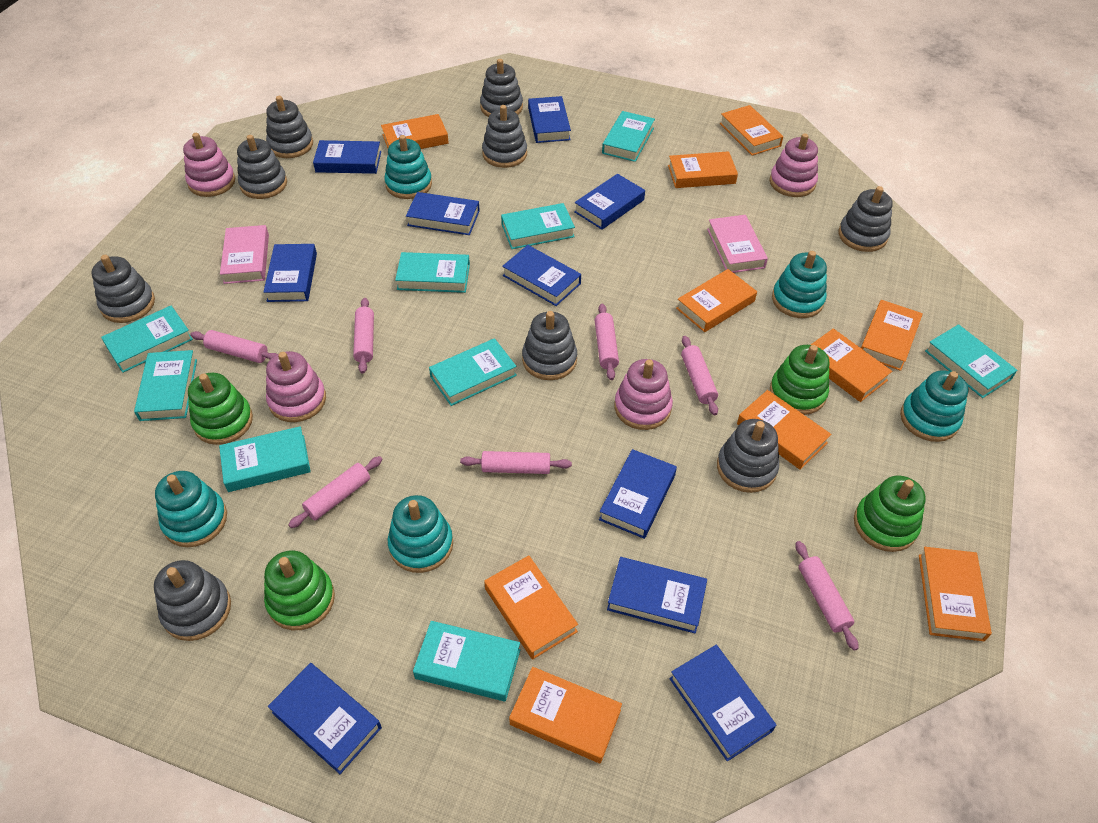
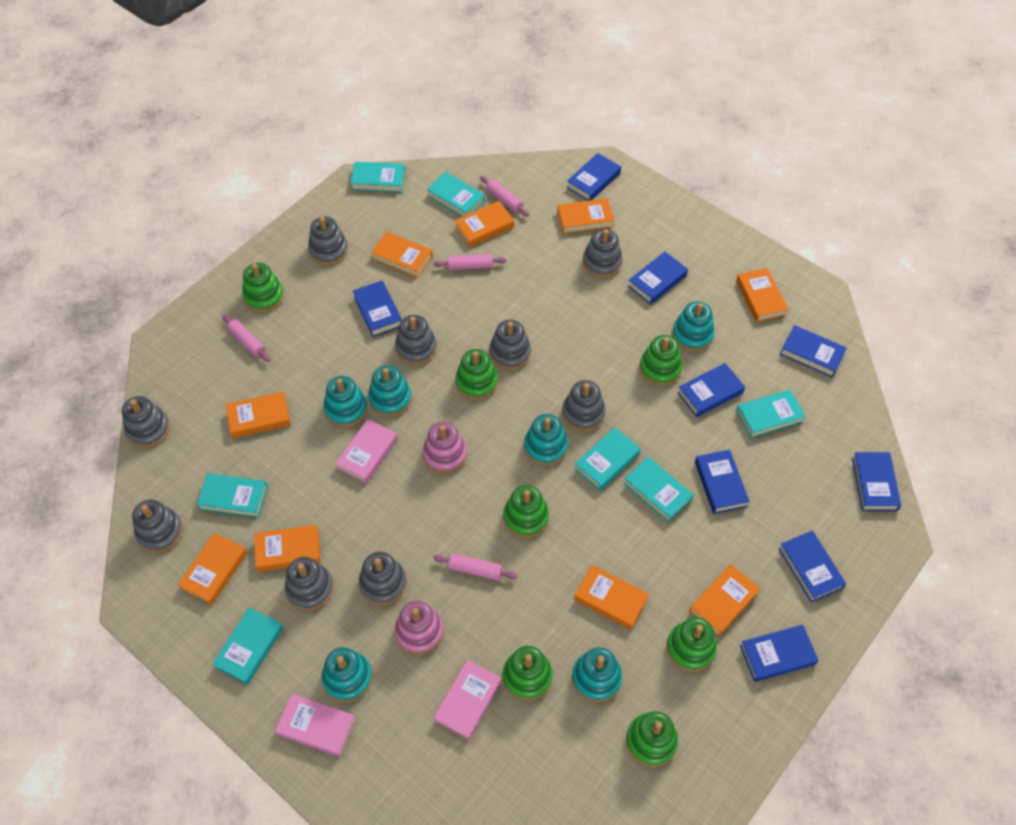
blue book: [264,244,317,302] [268,663,382,774] [313,140,381,174] [406,192,480,235] [502,245,581,306] [528,96,571,143] [574,174,645,230] [599,449,677,539] [607,557,707,634] [669,645,776,761] = 10 -> [353,280,402,337] [567,153,621,201] [628,251,688,305] [677,363,745,417] [695,450,750,514] [740,625,819,682] [778,531,846,602] [780,325,847,377] [852,452,901,511] = 9
green stacking toy: [188,373,253,445] [264,550,335,630] [770,345,829,415] [854,476,926,552] = 4 -> [242,263,284,312] [455,349,498,400] [503,485,549,538] [503,646,552,701] [626,711,678,767] [639,335,682,386] [667,617,717,672] = 7
orange book: [381,114,449,149] [484,555,578,659] [509,667,622,764] [668,151,738,188] [676,269,757,332] [720,105,783,155] [737,390,831,470] [811,328,892,402] [861,300,923,371] [919,547,992,641] = 10 -> [178,533,247,605] [226,391,291,438] [254,525,321,572] [371,231,433,278] [454,201,514,247] [557,198,614,234] [574,565,649,630] [689,564,760,637] [736,268,788,323] = 9
pink book: [220,225,269,284] [707,215,768,273] = 2 -> [275,694,356,757] [335,419,398,484] [434,660,501,741] = 3
pink rolling pin: [190,330,277,363] [288,456,382,528] [353,298,374,374] [460,451,572,474] [595,304,619,380] [681,336,718,415] [795,541,859,651] = 7 -> [222,315,270,362] [433,553,517,581] [434,254,506,270] [480,176,529,217] = 4
pink stacking toy: [183,133,235,197] [266,351,326,422] [615,359,673,430] [770,133,818,197] = 4 -> [395,601,444,655] [423,422,467,474] = 2
turquoise book: [101,306,193,373] [134,350,197,421] [219,426,311,492] [395,252,470,293] [413,621,520,701] [429,338,517,406] [501,203,575,249] [602,111,655,162] [925,324,1017,398] = 9 -> [197,473,268,518] [212,608,283,685] [351,162,405,193] [427,172,485,217] [574,427,641,491] [623,457,693,522] [736,389,806,439] = 7
turquoise stacking toy: [155,471,227,547] [384,135,432,199] [388,495,453,573] [772,251,827,318] [900,370,968,442] = 5 -> [322,647,373,702] [323,376,367,427] [368,365,412,416] [524,414,568,466] [572,647,622,702] [672,301,714,351] = 6

